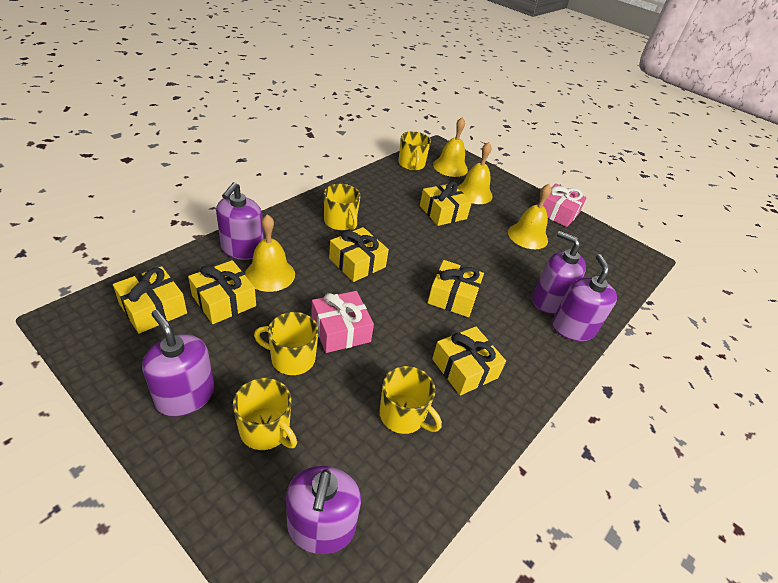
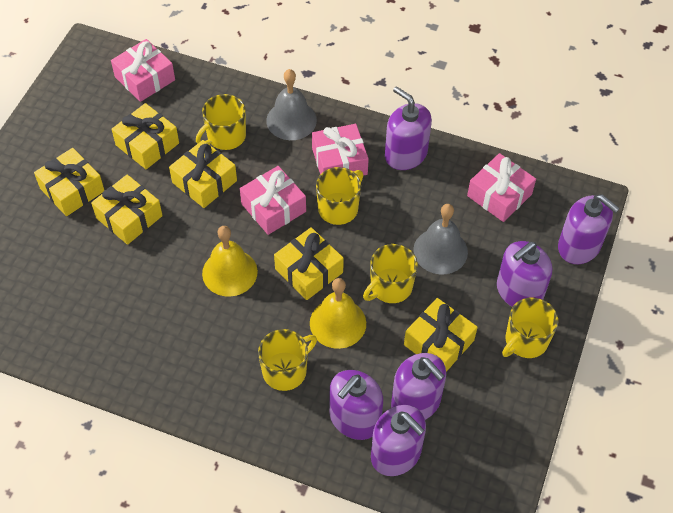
grey bell: none = 0 -> [266,69,317,140] [413,204,468,274] = 2
pink gift: [311,291,374,353] [543,184,587,227] = 2 -> [111,39,175,102] [240,166,306,235] [312,124,369,176] [467,153,536,222] = 4
purple soap dispenser: [142,310,215,417] [216,182,264,260] [286,466,361,554] [532,231,586,314] [552,254,617,341] = 5 -> [329,370,383,440] [371,405,426,476] [385,86,432,170] [391,353,446,420] [497,241,552,307] [558,194,620,264] = 6
yellow bell: [245,214,295,292] [433,117,468,177] [458,142,493,204] [508,184,551,249] = 4 -> [202,226,258,297] [310,278,366,349] = 2

